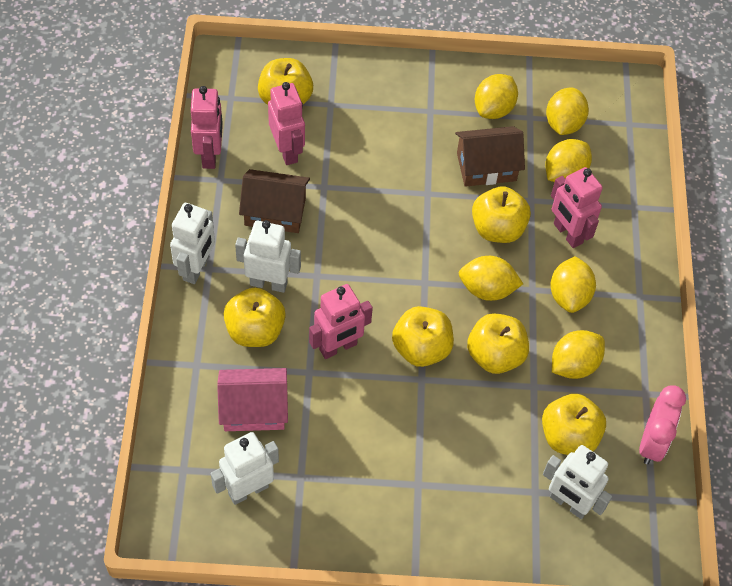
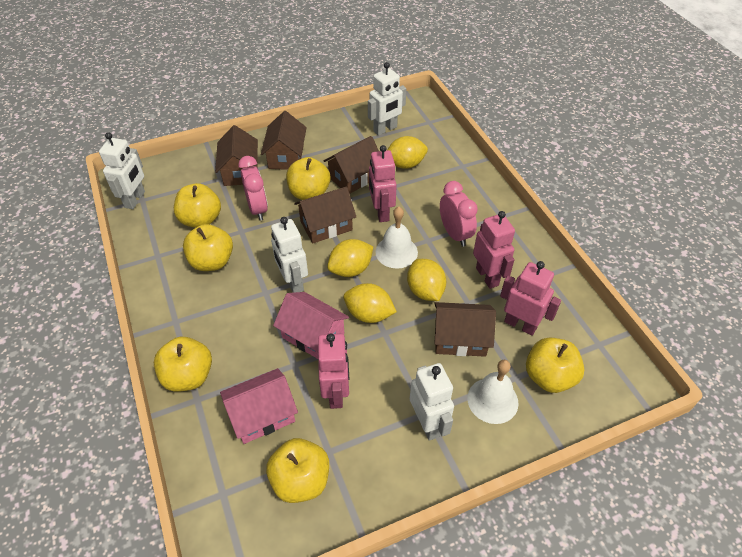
brown house: [239,169,310,233] [455,126,525,187] = 2 -> [215,125,258,186] [261,111,307,170] [294,187,356,244] [323,136,379,194] [434,302,496,357] = 5
pink clock: [639,385,686,464] = 1 -> [238,156,268,221] [440,181,478,247] = 2
pink house: [217,368,288,431] = 1 -> [220,368,298,444] [273,292,349,359] = 2
white bell: none = 0 -> [375,207,418,269] [467,360,518,424] = 2
yellow lemon: [459,256,523,301] [475,74,518,119] [545,139,592,182] [546,88,589,135] [550,256,596,313] [552,330,605,379] = 6 -> [327,239,373,277] [344,283,397,323] [387,136,428,169] [407,259,446,301] = 4

